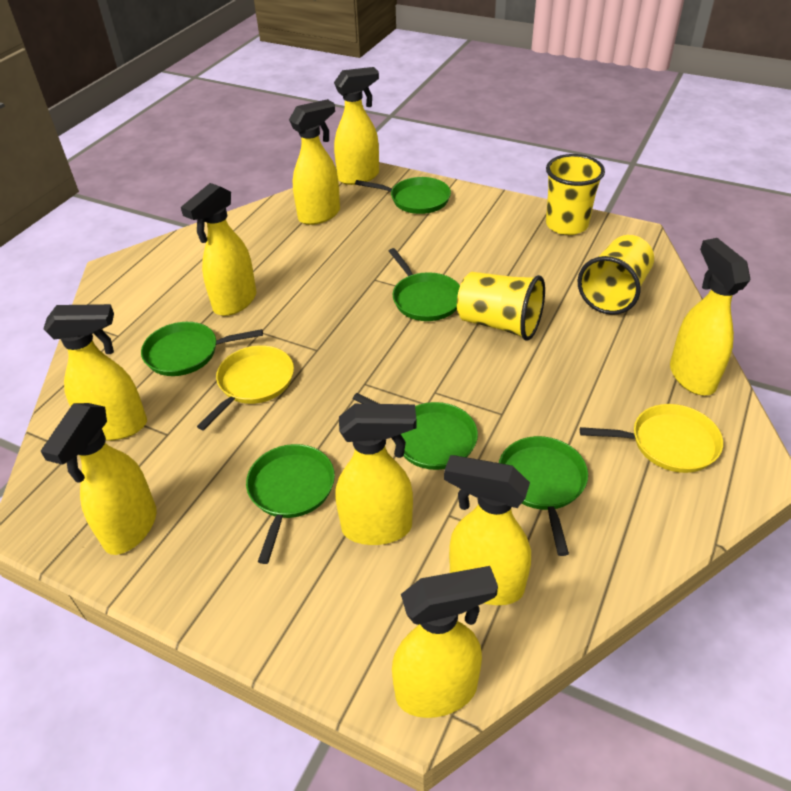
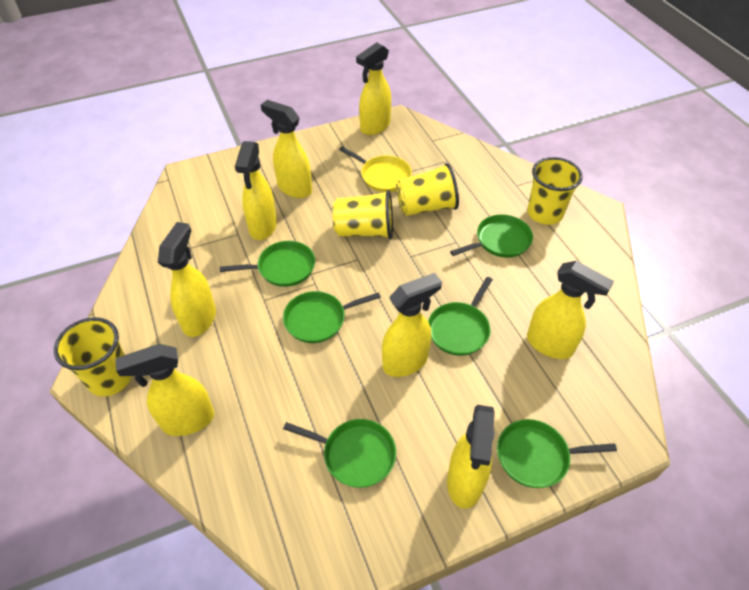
yellow cup: [457,272,545,341] [546,154,605,235] [578,235,654,315] = 3 -> [54,317,132,397] [333,190,393,239] [396,163,459,216] [527,157,583,225] = 4
yellow pan: [197,345,294,430] [580,404,723,473] = 2 -> [339,147,412,192] = 1
yellow spray bottle: [41,403,157,555] [44,304,147,441] [181,183,256,316] [289,99,340,225] [334,67,379,185] [335,404,417,545] [392,566,498,718] [444,455,531,605] [670,238,750,395] = 9 -> [115,344,214,436] [158,222,216,337] [235,141,277,240] [261,100,312,198] [356,42,391,135] [382,273,442,377] [447,405,495,509] [527,261,614,359] = 8

